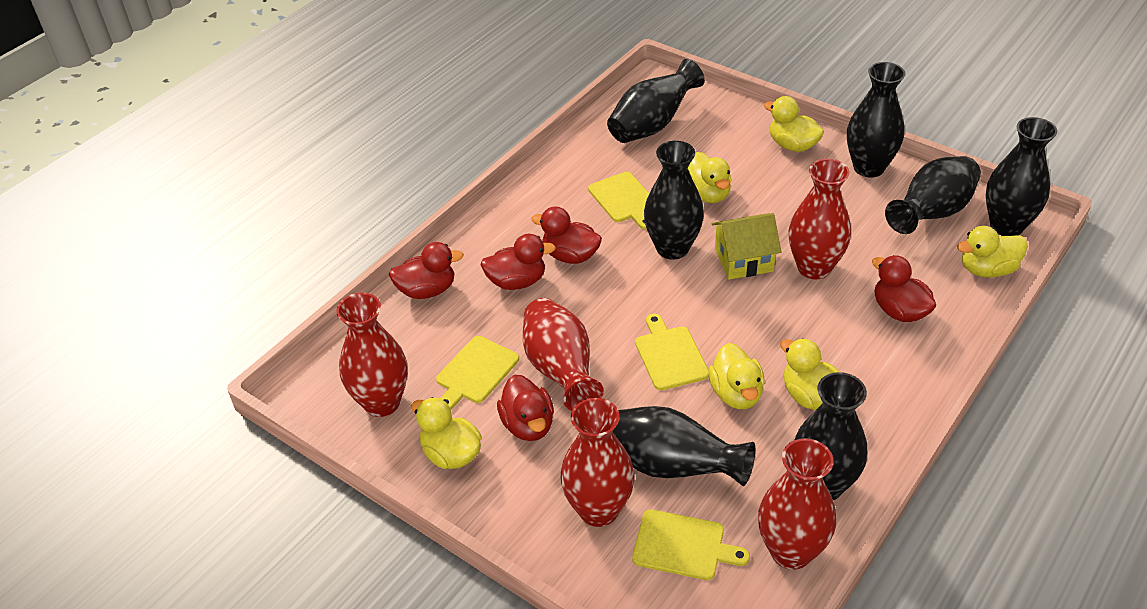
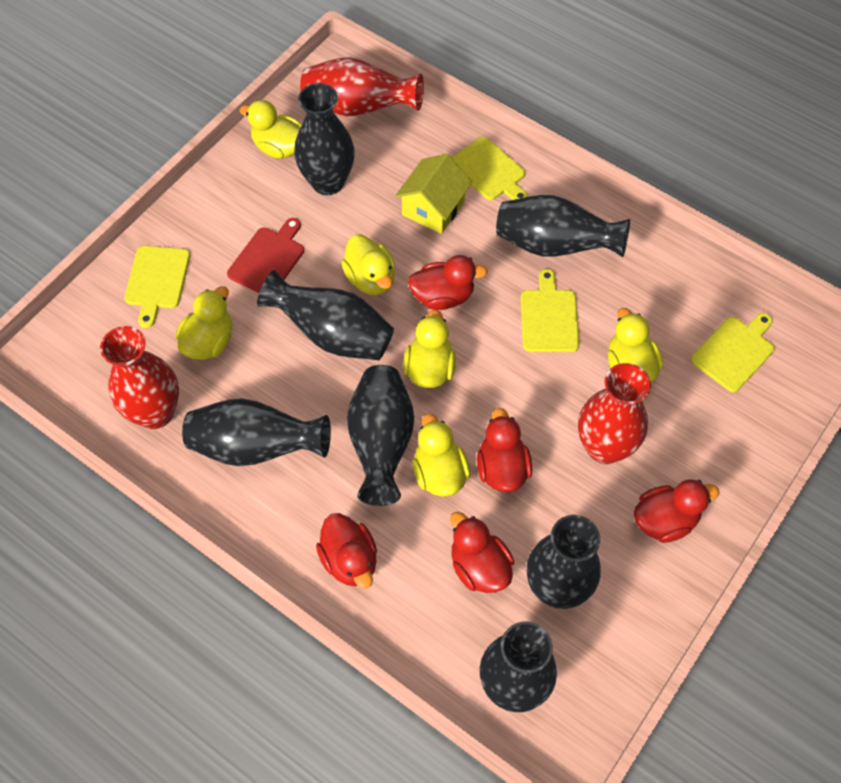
red cutting board: none = 0 -> [227,218,304,293] = 1
red vase: [336,293,408,417] [523,298,604,411] [561,398,635,527] [758,438,836,570] [789,159,851,279] = 5 -> [100,326,179,429] [300,57,424,116] [578,363,651,464] = 3

